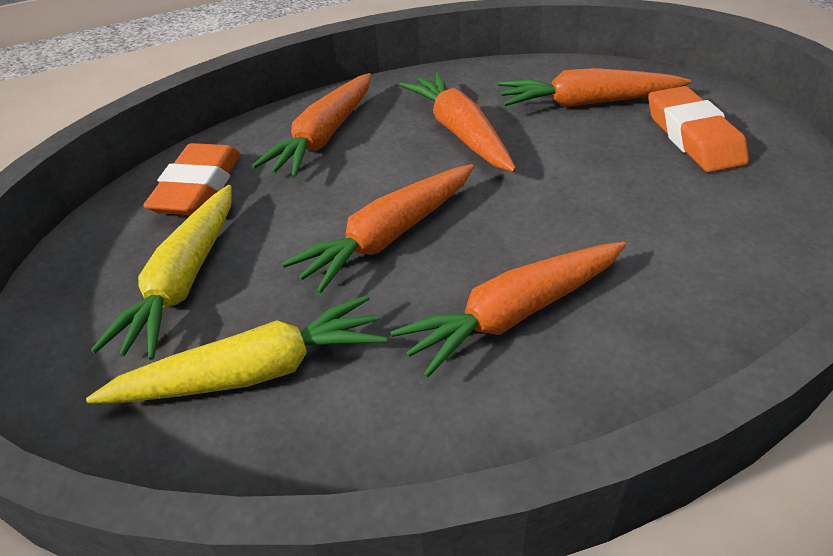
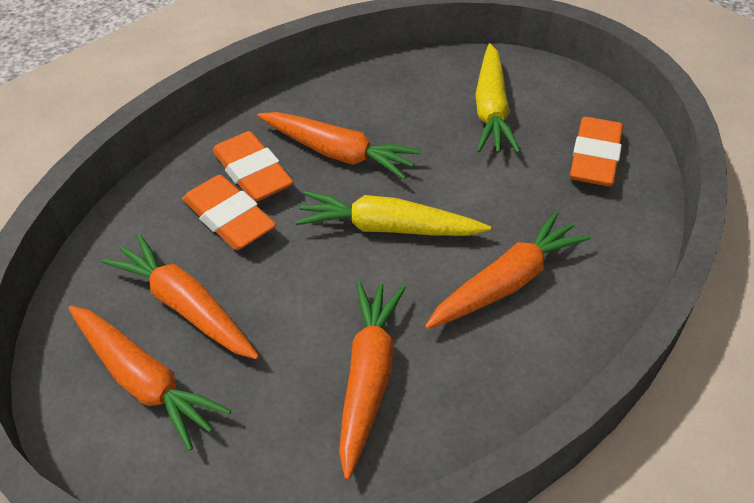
orange eraser: [143,143,241,216] [648,86,749,172] = 2 -> [182,175,276,250] [212,131,294,202] [570,117,623,186] = 3

